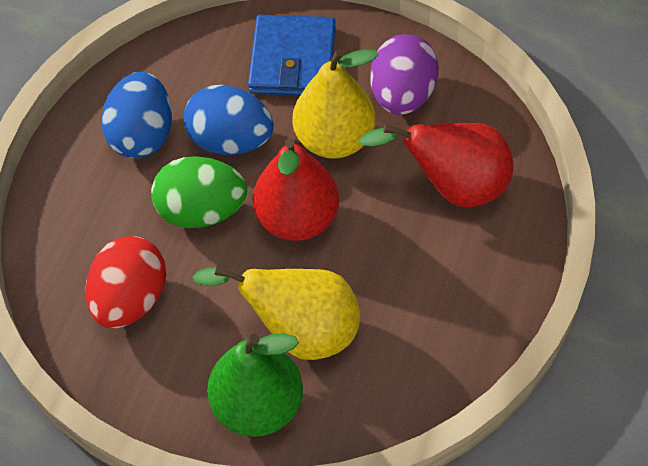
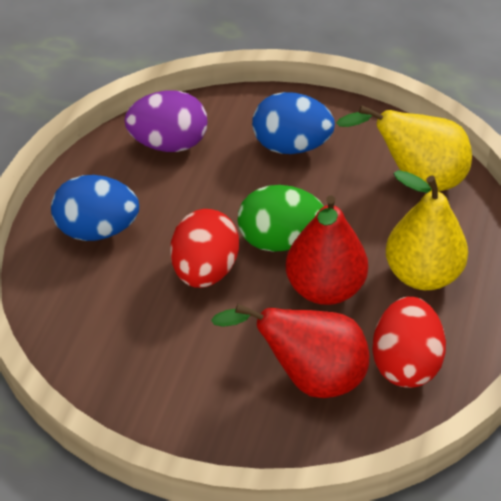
blue wallet: [248,15,336,96] = 1 -> none = 0
green pear: [207,333,303,437] = 1 -> none = 0
red egg: [85,236,166,328] = 1 -> [170,209,239,288] [372,297,446,388] = 2

